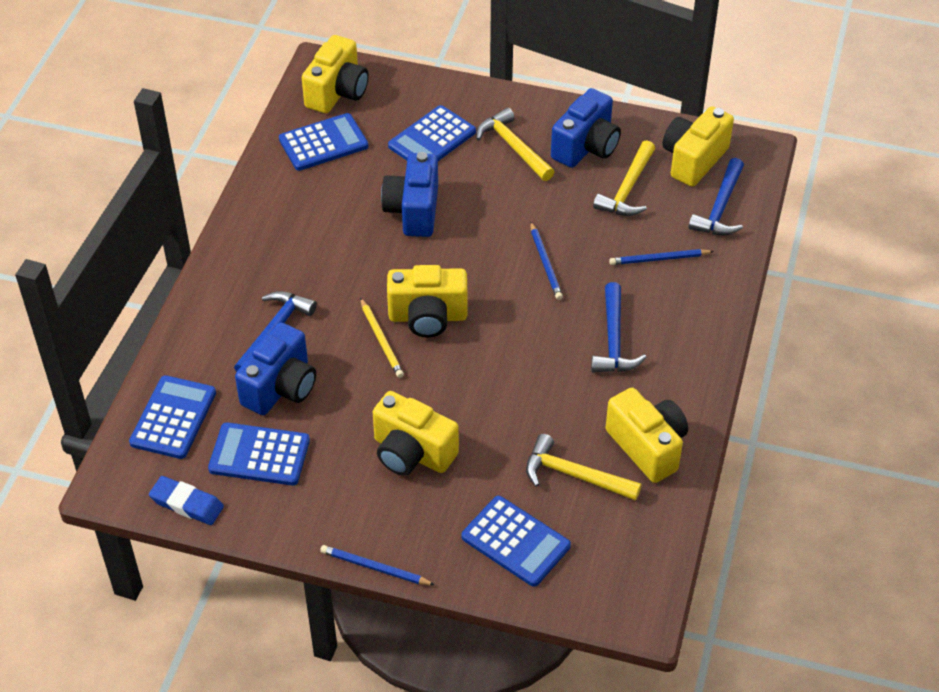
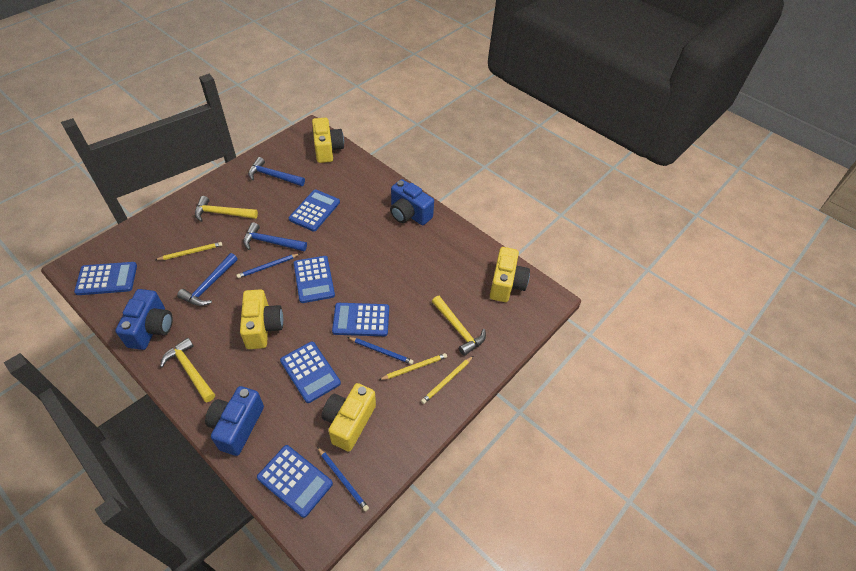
blue calculator: [129,375,216,459] [208,422,310,486] [279,113,368,171] [388,105,476,161] [462,496,571,587] = 5 -> [74,262,137,295] [257,445,333,518] [280,341,341,403] [289,189,340,232] [294,256,335,303] [332,303,389,336] = 6
blue eraser: [149,476,224,525] = 1 -> none = 0
yellow camera: [302,35,369,113] [373,391,459,476] [387,265,467,337] [606,388,688,483] [662,106,734,187] = 5 -> [240,289,283,349] [312,118,344,163] [322,383,376,451] [490,247,530,302] = 4
yellow pencil: [360,297,404,378] = 1 -> [155,242,222,260] [379,353,447,380] [421,356,473,404] = 3

